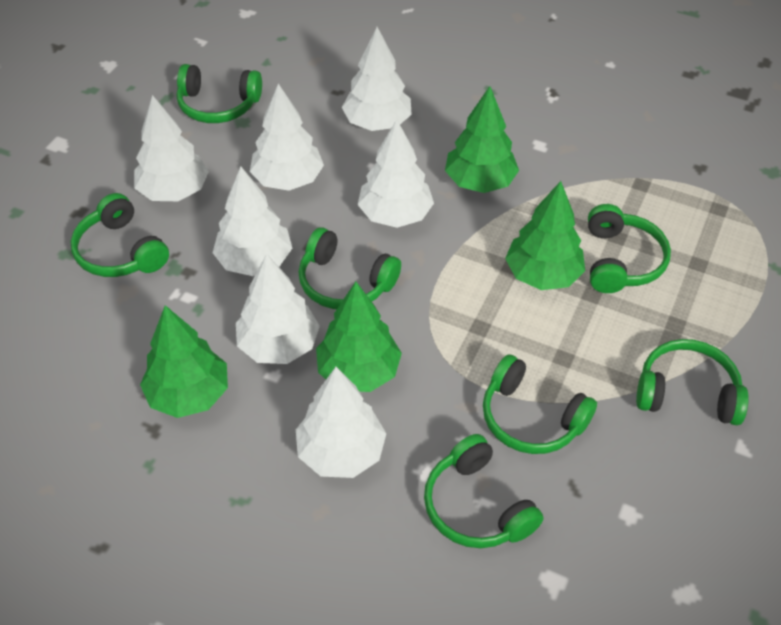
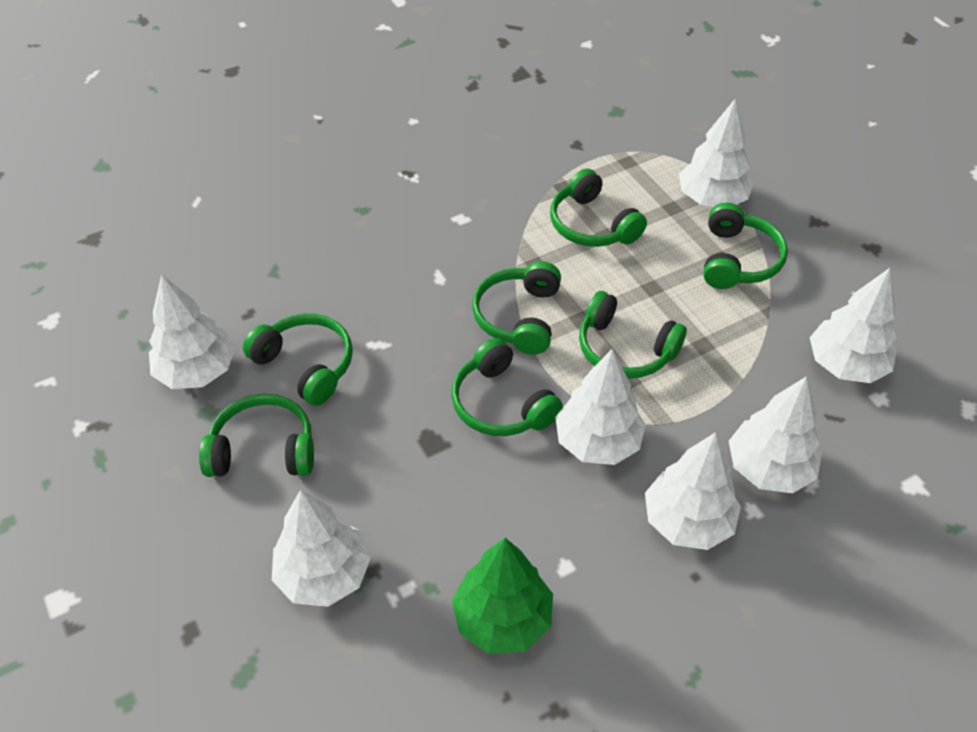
green tree: [140,305,228,418] [316,282,402,392] [445,86,519,193] [505,181,585,290] = 4 -> [452,538,553,654] = 1

